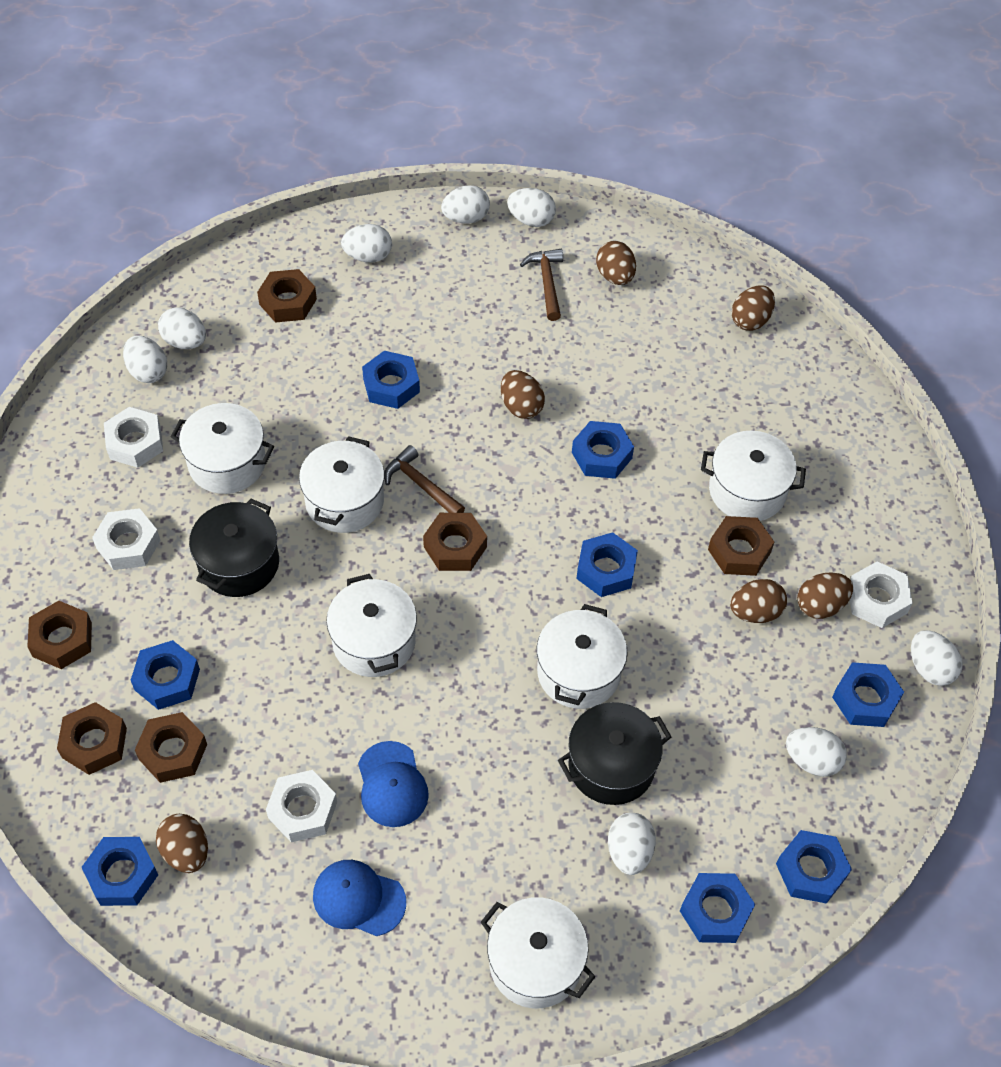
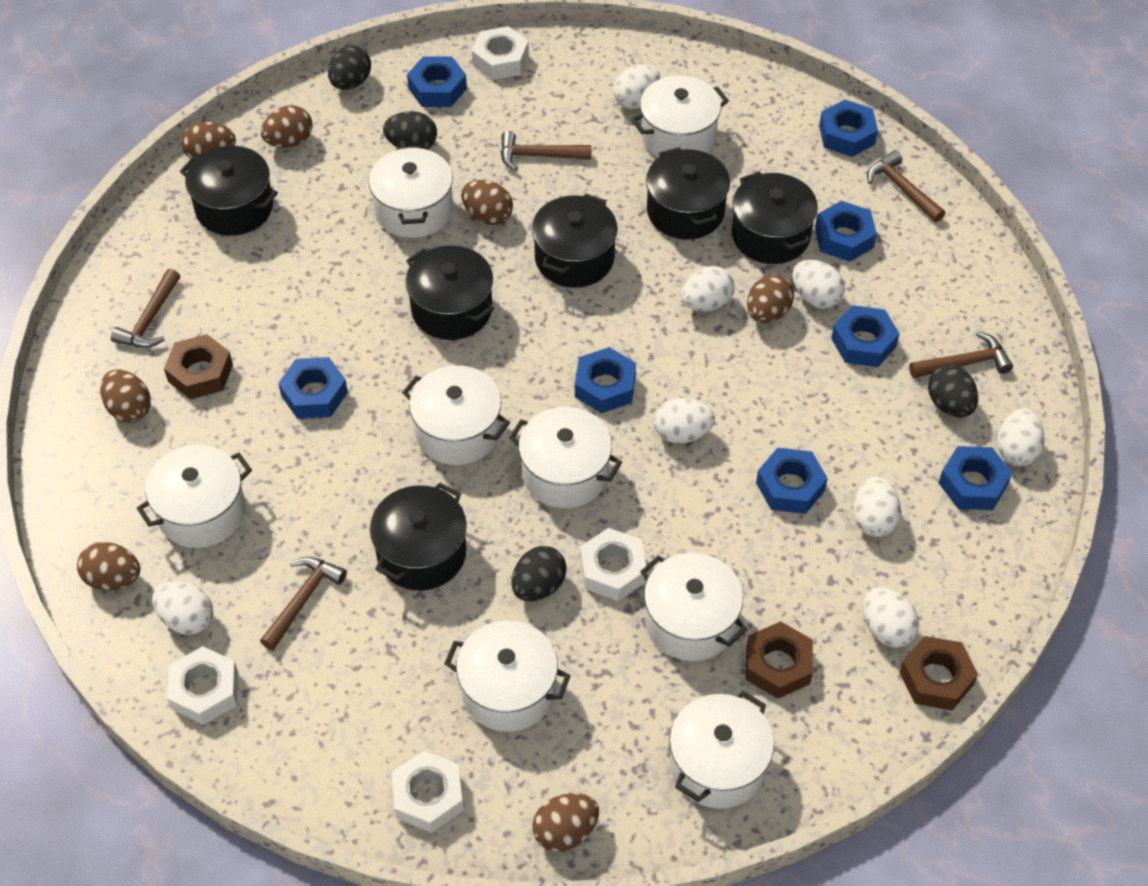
black egg: none = 0 -> [328,45,371,90] [383,111,437,150] [512,546,567,601] [928,365,978,417] = 4
black pot: [189,499,279,597] [558,702,671,805] = 2 -> [180,146,278,236] [370,482,467,591] [406,245,494,340] [532,194,618,288] [646,147,730,240] [732,171,818,264] = 6
blue cap: [313,860,406,936] [358,741,429,827] = 2 -> none = 0
brown egg: [156,814,208,873] [501,370,545,419] [596,241,636,285] [730,579,787,623] [731,285,775,331] [797,572,853,619] = 6 -> [77,542,140,591] [100,369,151,422] [181,121,236,159] [261,105,312,148] [461,180,513,225] [532,793,599,852] [747,274,794,323] = 7
brown hammer: [384,445,465,513] [520,249,563,321] = 2 -> [111,269,180,348] [260,557,347,650] [501,131,591,171] [867,150,945,222] [909,331,1013,378] = 5
brown nut: [27,601,92,669] [57,702,127,775] [135,712,207,783] [257,269,317,323] [423,513,487,571] [708,516,774,576] = 6 -> [164,334,233,399] [746,621,813,699] [899,636,978,711] = 3
white pot: [171,403,274,494] [299,436,384,533] [326,574,417,677] [481,897,595,1009] [537,604,627,709] [701,431,806,521] = 6 -> [136,445,252,548] [369,145,453,238] [402,365,510,465] [444,621,571,732] [509,407,622,508] [631,75,729,158] [640,553,748,661] [669,691,774,809] = 8

